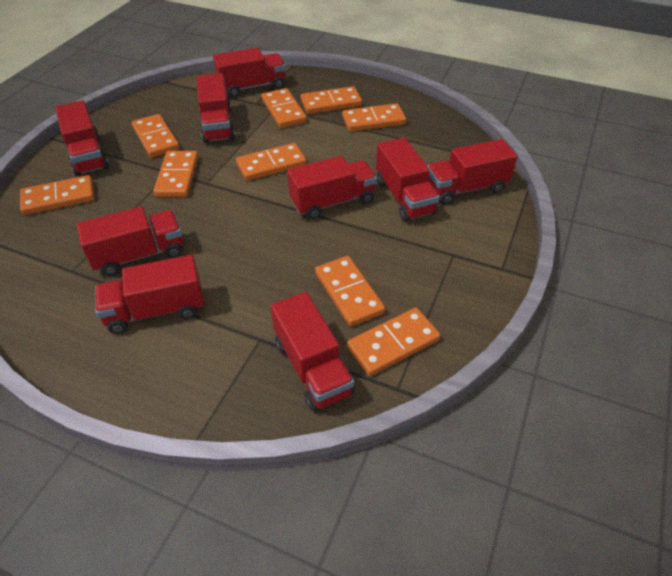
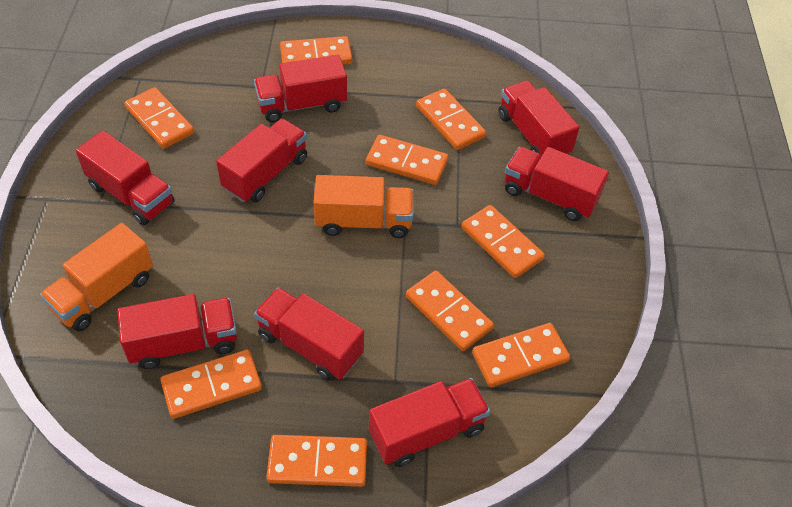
orange truck: none = 0 -> [40,223,153,332] [314,175,414,238] = 2
red truck: [55,100,109,176] [77,206,183,276] [95,255,204,334] [196,73,235,143] [213,47,286,97] [271,292,354,411] [287,156,377,219] [376,138,440,222] [427,139,518,205] = 9 -> [76,131,175,225] [117,294,237,369] [216,119,307,202] [254,55,347,122] [254,288,364,381] [369,378,490,467] [498,81,580,157] [505,147,609,221] = 8

